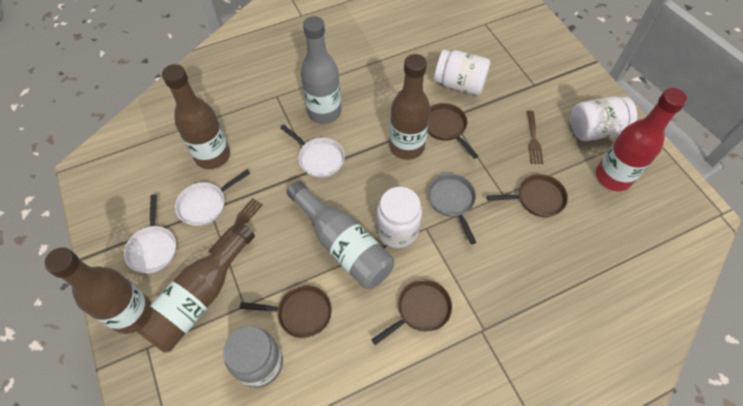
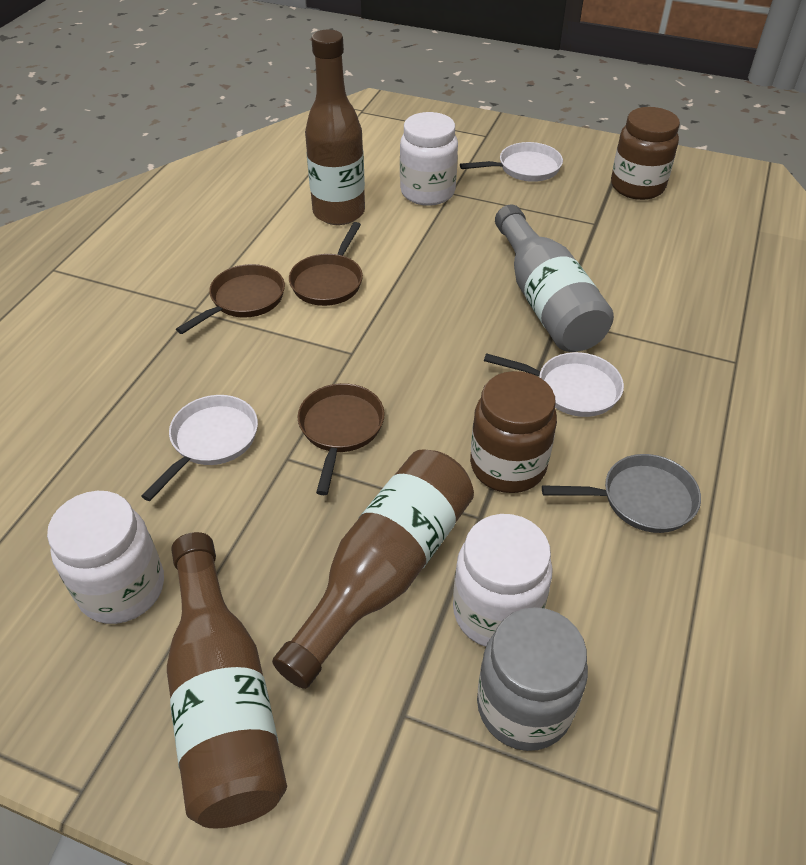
brown bottle: [44,247,151,334] [134,223,255,352] [162,64,230,169] [389,54,431,160] = 4 -> [167,532,287,829] [272,449,474,689] [305,30,365,225] = 3
brown fork: [208,198,263,254] [527,111,544,164] = 2 -> none = 0
brown jar: none = 0 -> [470,371,557,493] [611,107,680,200] = 2
brown pan: [240,285,332,338] [371,280,452,345] [428,103,478,159] [487,174,568,217] = 4 -> [176,264,285,334] [289,222,363,306] [298,383,385,495] = 3
grey bottle: [287,181,394,289] [301,16,341,124] = 2 -> [495,204,614,352] = 1
red bottle: [596,88,687,191] = 1 -> none = 0

